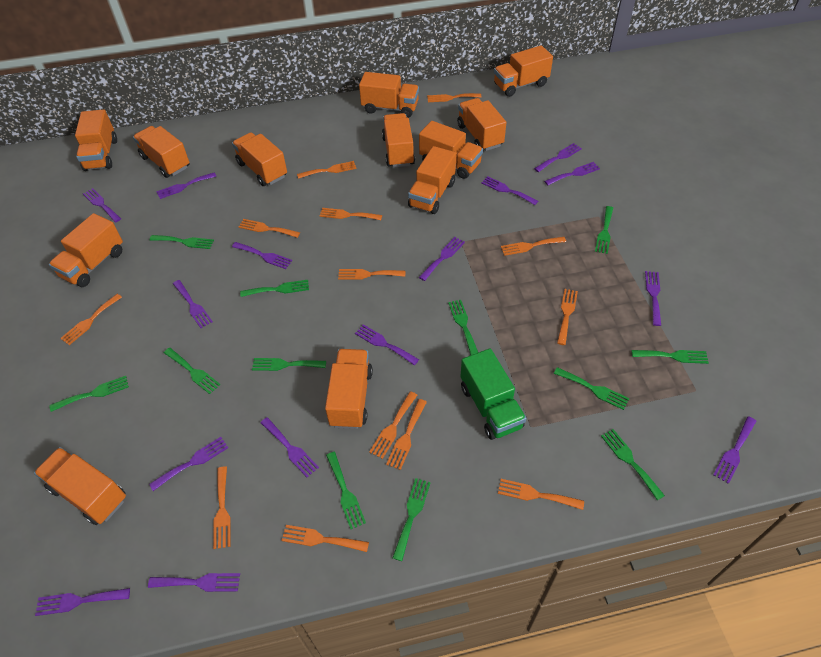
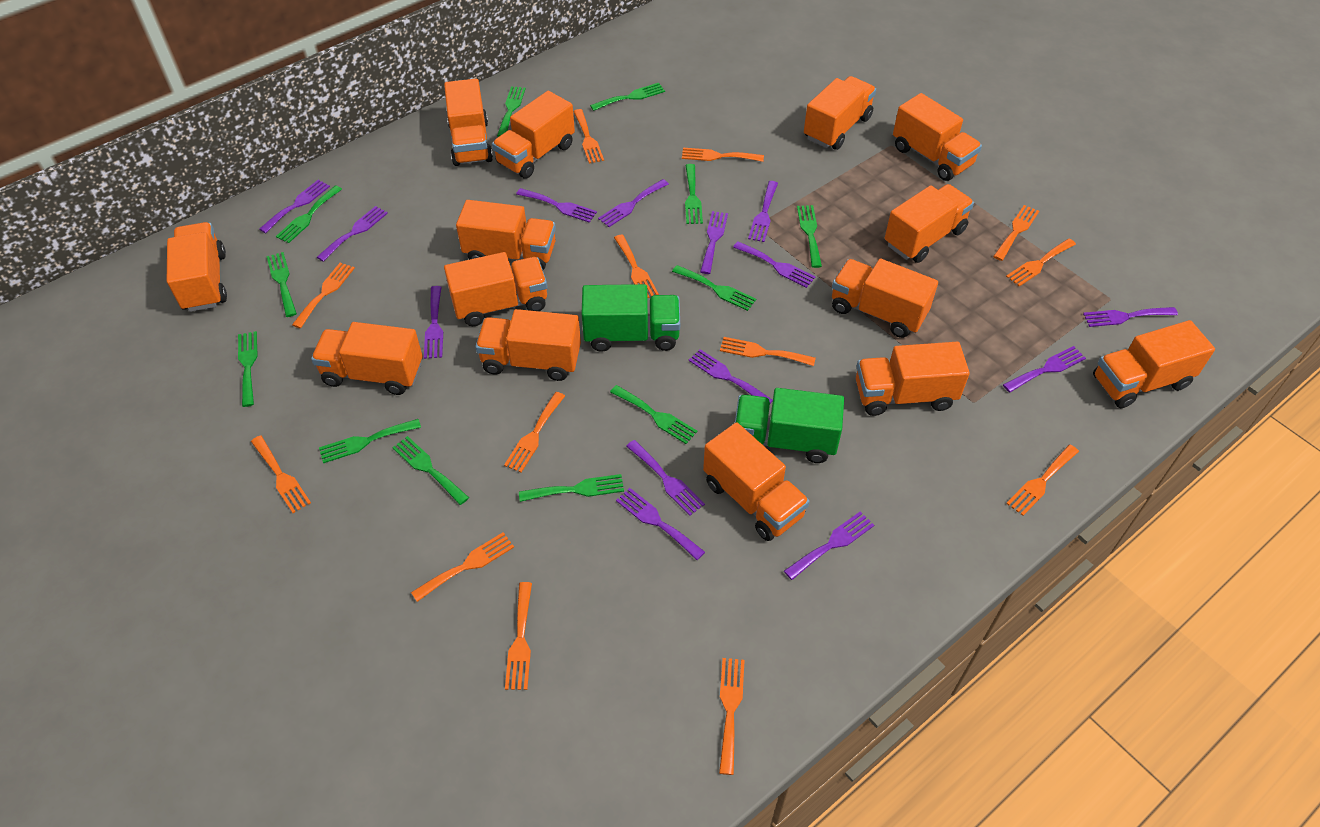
green truck: [461,348,526,440] = 1 -> [582,284,680,352] [735,388,844,463] = 2
orange truck: [34,447,126,525] [49,213,123,287] [75,109,117,171] [133,126,190,178] [232,132,287,186] [325,349,373,429] [359,72,419,118] [382,113,415,168] [408,146,456,214] [419,121,483,179] [457,98,506,151] [494,45,553,97] = 12 -> [167,222,227,312] [311,322,423,395] [444,79,493,166] [444,252,547,326] [456,200,556,270] [475,309,581,381] [492,91,575,178] [703,422,810,541] [804,76,876,150] [832,259,938,338] [856,342,970,416] [885,184,974,263] [893,93,982,181] [1093,320,1215,408] = 14
purple fork: [35,588,130,616] [83,188,121,222] [148,573,240,592] [149,437,228,491] [156,173,216,199] [173,280,213,328] [232,242,292,269] [260,417,319,477] [355,324,419,365] [419,237,465,281] [481,176,538,205] [534,143,582,172] [544,162,600,185] [645,271,661,326] [713,416,756,484] = 15 -> [259,180,330,233] [317,206,388,262] [424,286,443,359] [516,188,597,223] [598,179,669,227] [616,488,705,560] [626,440,705,516] [689,349,773,404] [700,211,728,274] [733,241,815,288] [748,181,778,242] [784,511,874,580] [1003,346,1086,392] [1083,307,1178,327] = 14

